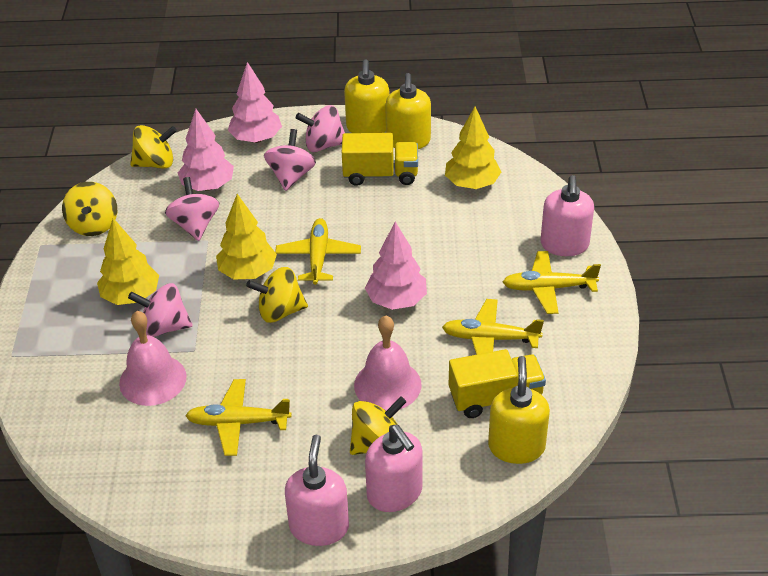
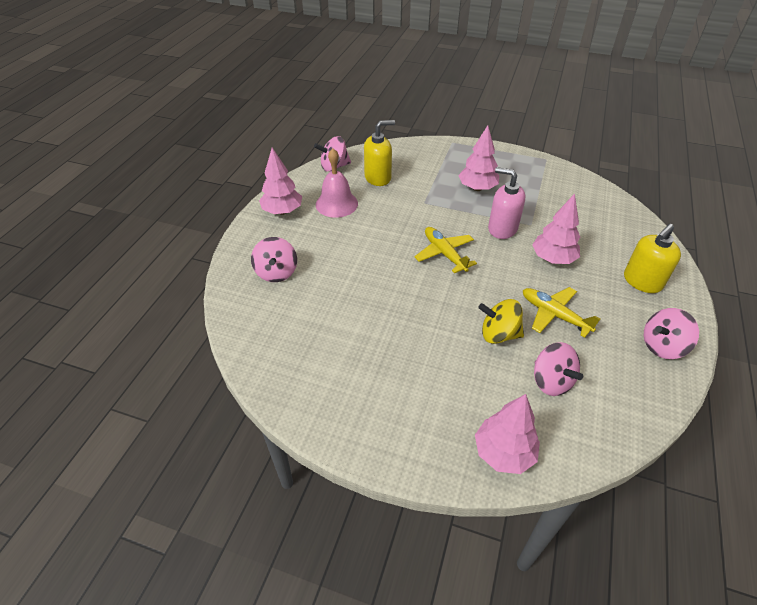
pink bell: [119,311,187,406] [354,316,421,411] = 2 -> [316,148,358,218] = 1
pink soap dispenser: [285,435,349,546] [365,425,423,512] [540,175,594,256] = 3 -> [488,167,525,239] = 1
pink tree: [178,109,234,191] [228,62,282,143] [365,222,427,310] = 3 -> [259,148,302,215] [458,125,499,191] [475,394,540,474] [532,194,580,264] = 4
yellow plane: [185,379,292,456] [275,218,361,285] [442,299,544,355] [503,251,601,314] = 4 -> [414,227,477,273] [523,287,600,338] = 2
yellow soap dispenser: [344,60,389,133] [385,73,431,149] [488,356,550,464] = 3 -> [364,120,395,186] [624,224,681,293] = 2
yellow spinning top: [62,182,117,236] [130,125,177,169] [246,267,308,323] [350,396,406,455] = 4 -> [478,299,524,344] = 1
yellow tree: [97,218,159,305] [216,194,277,279] [445,106,501,189] = 3 -> none = 0
yellow truck: [342,133,418,186] [449,349,546,418] = 2 -> none = 0

